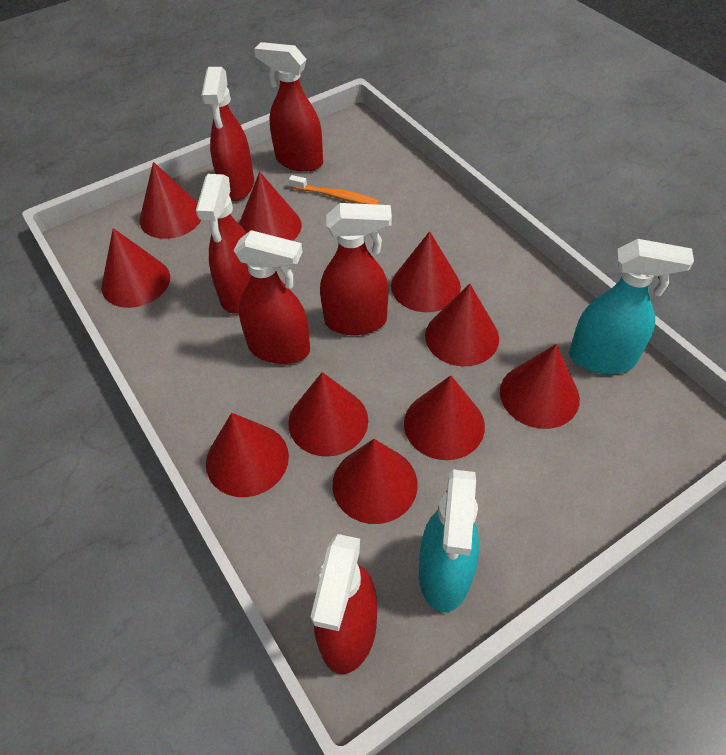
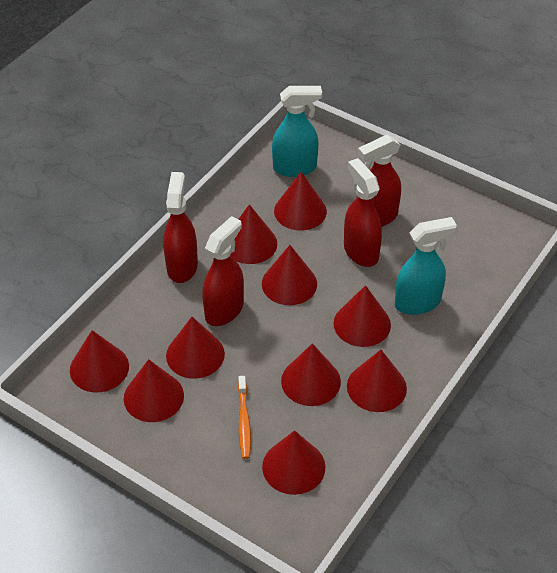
red spray bottle: [196,174,251,313] [201,67,254,201] [233,230,310,364] [254,42,323,172] [311,534,377,674] [320,203,392,335] = 6 -> [163,172,198,283] [202,216,244,326] [344,158,382,267] [357,135,401,227] = 4

